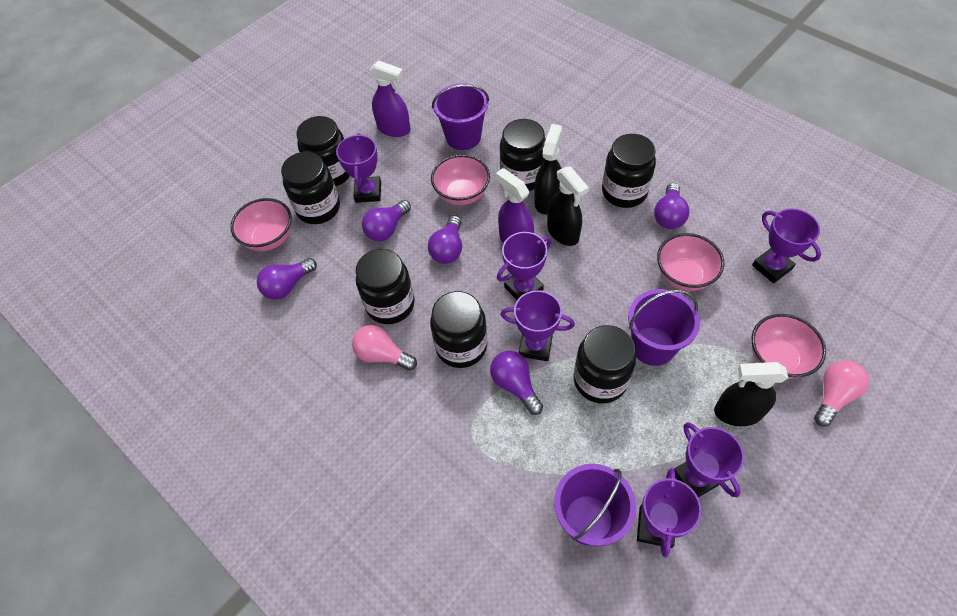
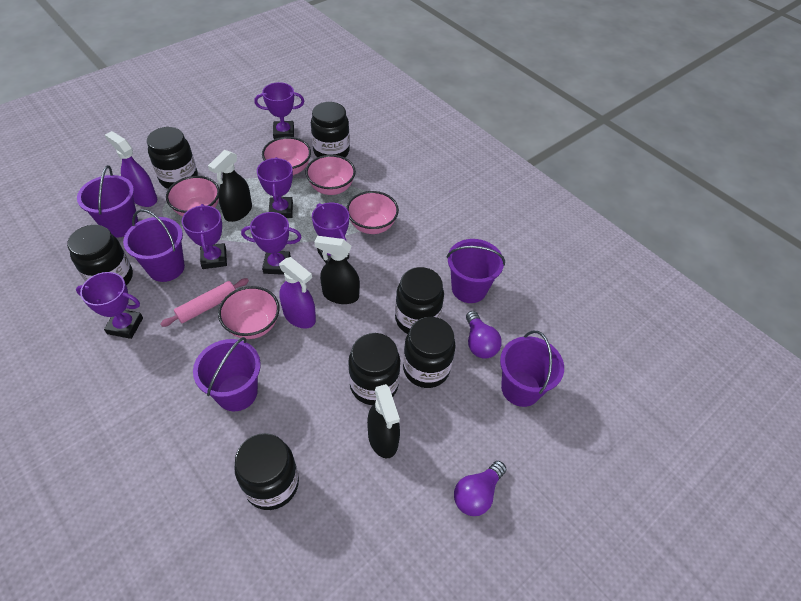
pink bowl: [230,198,292,251] [431,155,490,205] [657,233,724,291] [751,314,826,379] = 4 -> [166,176,219,217] [218,286,280,339] [262,137,311,175] [305,155,356,195] [346,191,399,234] = 5
pink light bulb: [352,325,417,371] [814,360,869,427] = 2 -> none = 0
pink rolling pin: none = 0 -> [160,278,249,327] = 1
purple bucket: [432,83,489,150] [554,464,636,546] [628,289,700,366] = 3 -> [77,165,138,238] [123,209,185,282] [193,337,261,411] [446,239,505,303] [500,331,564,407] = 5
purple light bulb: [257,258,317,300] [362,200,411,241] [428,216,462,264] [490,351,543,415] [654,183,690,229] = 5 -> [454,461,507,516] [466,311,502,359] = 2

